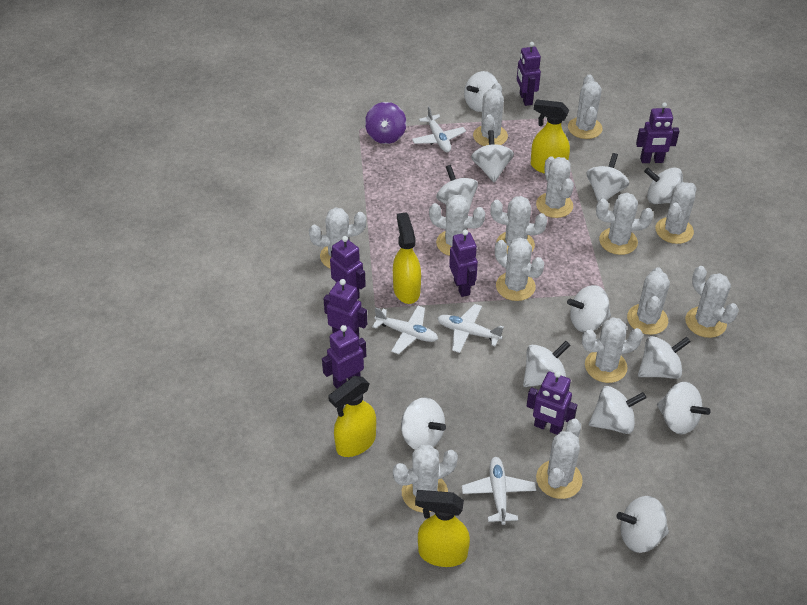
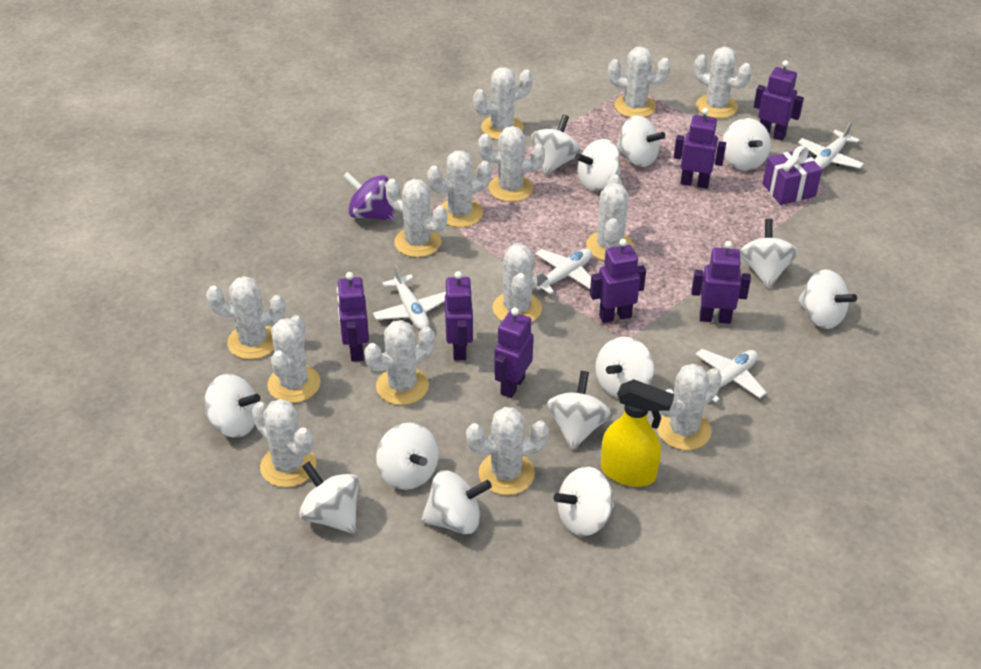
purple gift: none = 0 -> [762,146,822,205] = 1
white spinning top: [401,397,446,450] [436,165,478,213] [464,71,498,112] [471,130,514,183] [523,341,570,387] [567,285,611,332] [587,153,629,201] [589,386,647,434] [616,496,669,553] [638,336,691,379] [644,167,683,204] [657,382,711,434] = 12 -> [204,374,261,438] [299,462,359,534] [376,423,439,490] [421,471,492,534] [531,115,581,175] [547,371,611,450] [553,467,614,536] [575,139,621,191] [595,337,654,399] [616,115,665,167] [722,118,771,171] [740,219,798,288] [798,269,857,329] = 13
yellow spray bottle: [328,376,376,457] [393,213,421,304] [415,490,470,567] [531,99,570,174] = 4 -> [601,379,674,487] = 1

